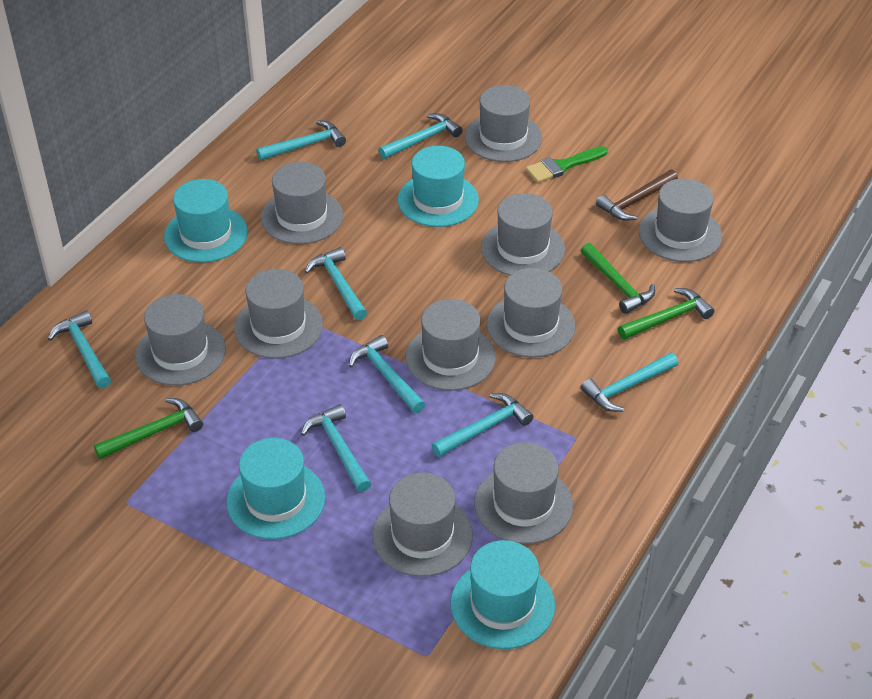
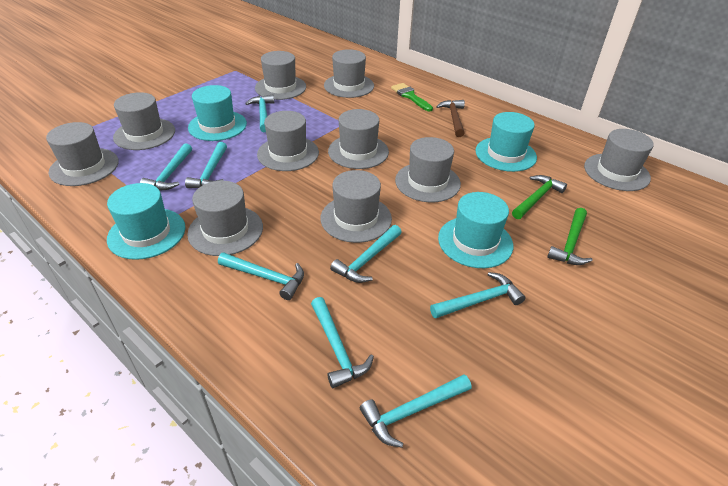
green hammer: [94,398,203,459] [581,243,655,314] [618,288,715,340] = 3 -> [512,175,567,219] [547,208,593,265] = 2

